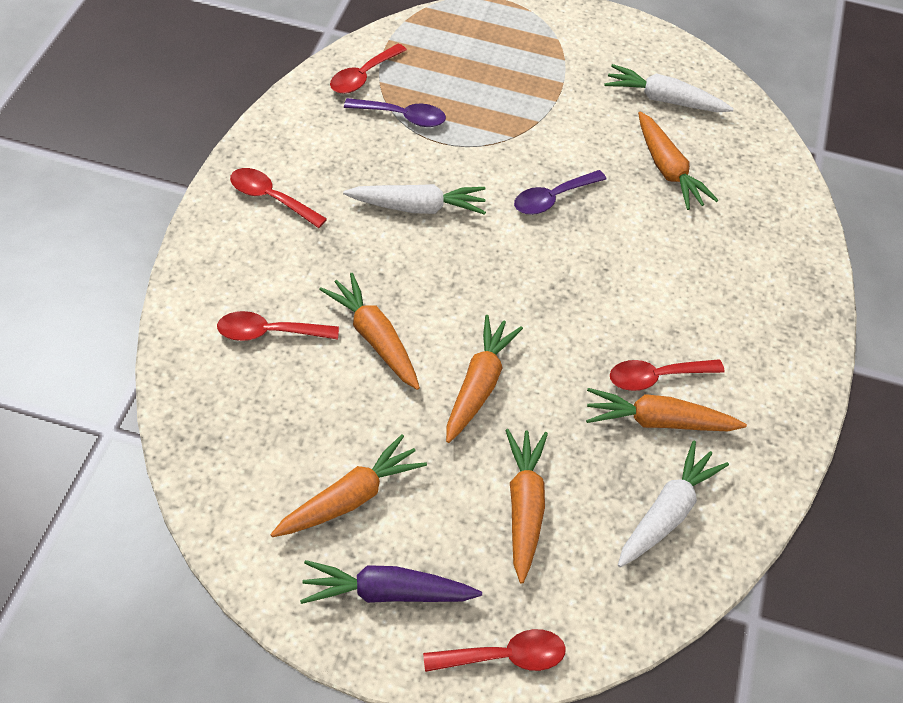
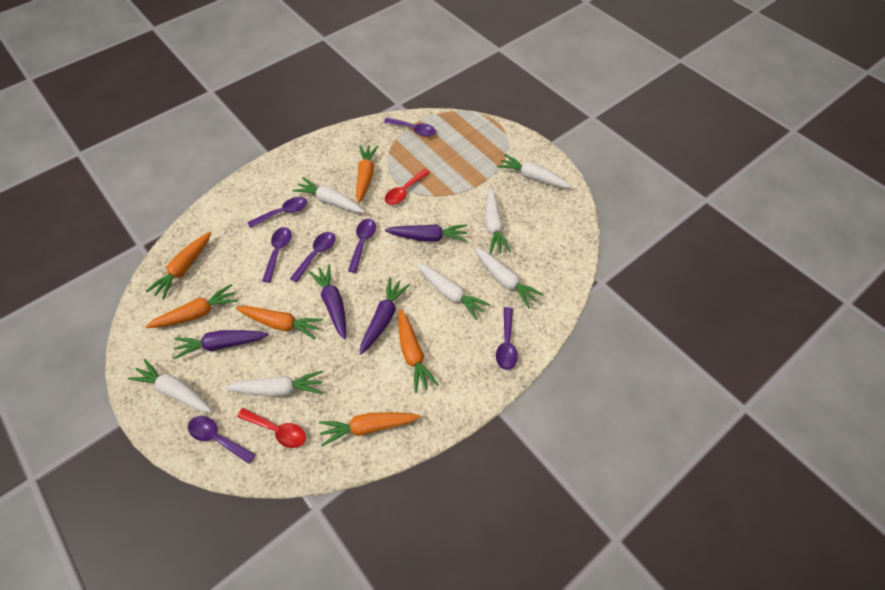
purple carrot: [300,560,482,604] = 1 -> [173,330,269,359] [309,264,346,340] [360,277,410,355] [385,224,467,242] = 4
purple spoon: [344,98,446,127] [514,170,606,215] = 2 -> [188,416,256,464] [247,197,307,228] [262,227,291,283] [290,232,335,283] [348,219,376,273] [384,118,436,137] [496,307,518,370] = 7
red spoon: [217,311,339,341] [230,168,327,228] [330,44,407,94] [423,629,566,672] [610,359,725,391] = 5 -> [237,408,306,448] [385,169,430,205] = 2
white carrot: [343,184,486,215] [604,64,734,112] [618,440,729,567] = 3 -> [128,359,212,412] [225,371,323,396] [292,177,365,213] [417,263,490,320] [474,247,544,309] [485,188,511,254] [497,154,572,188] = 7

